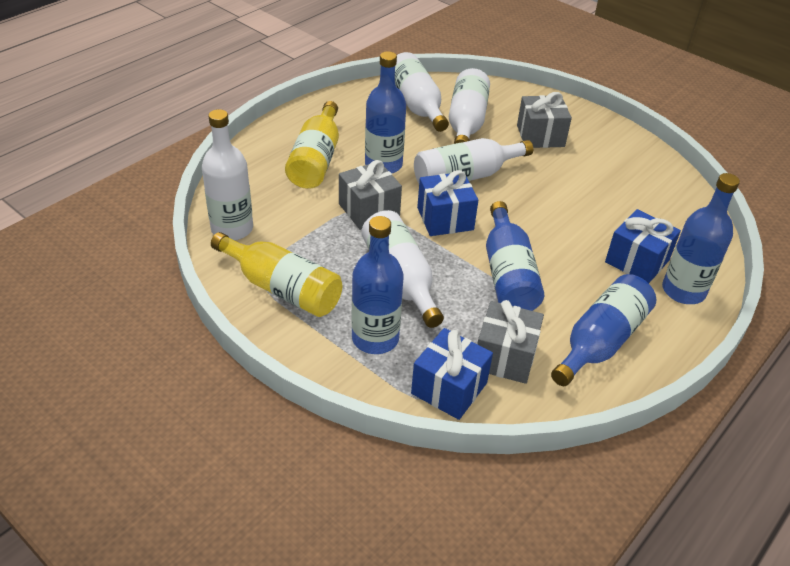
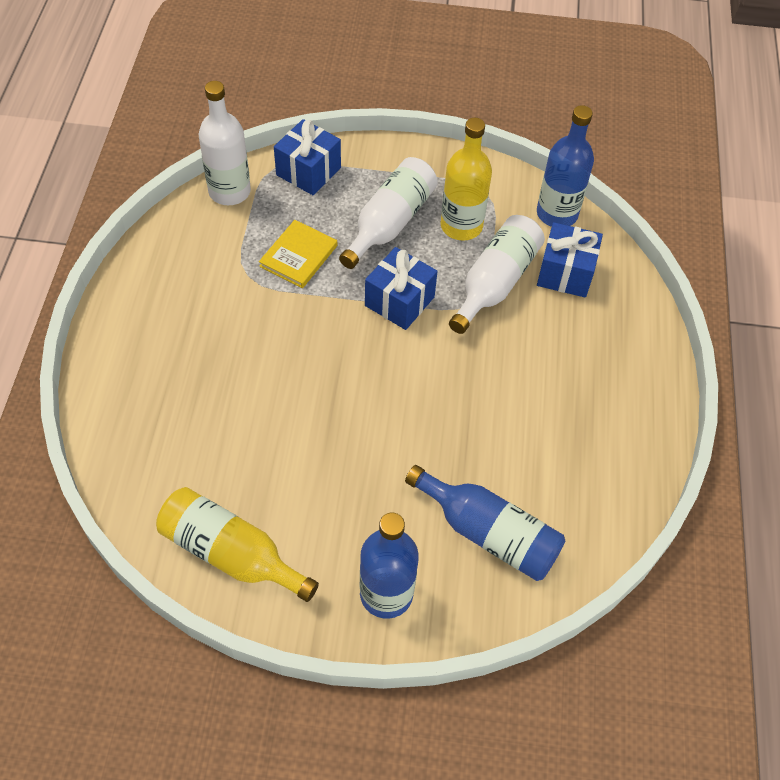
blue bottle: [351,216,404,354] [365,51,406,173] [486,201,544,311] [551,274,656,386] [662,173,740,304] = 5 -> [360,513,419,619] [405,465,565,581] [537,105,594,227] = 3
grey gift: [339,160,402,230] [477,300,544,384] [517,92,572,148] = 3 -> none = 0
white bottle: [202,109,253,241] [361,210,444,328] [395,52,449,132] [414,138,533,183] [449,68,490,144] = 5 -> [199,81,251,205] [339,157,438,269] [449,215,545,334] = 3
yellow book: none = 0 -> [259,220,337,288] = 1

